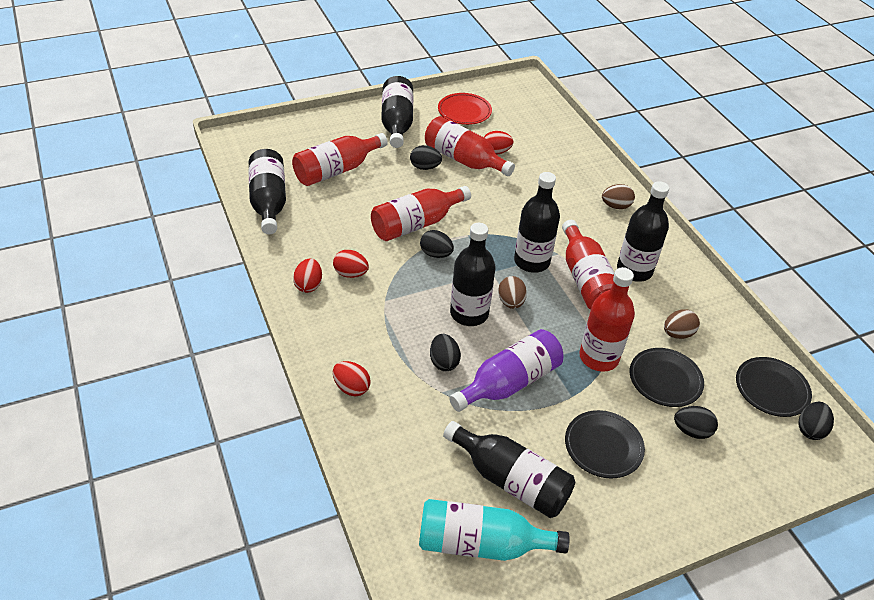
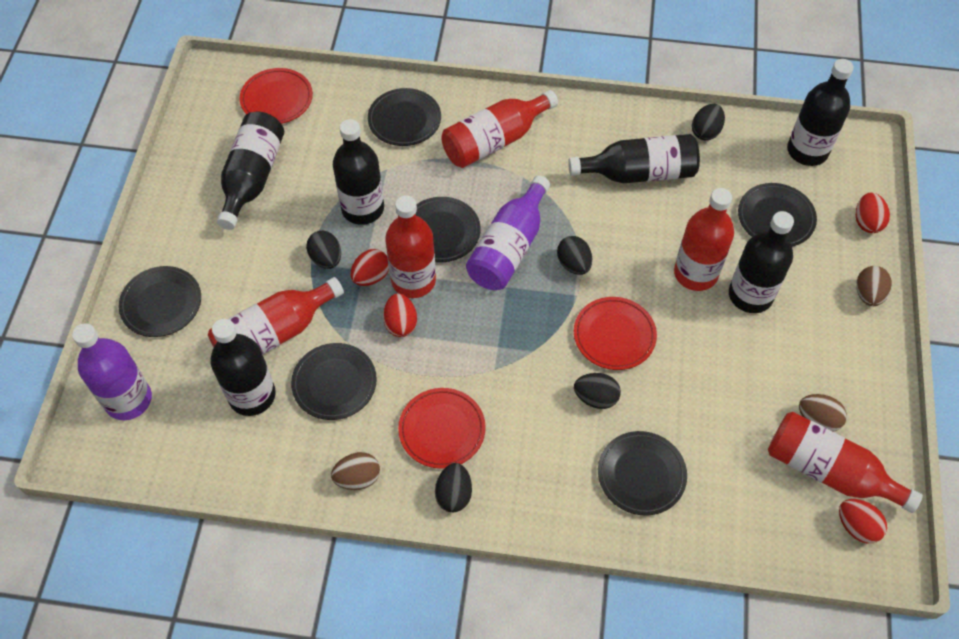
black plate: [565,410,645,478] [630,348,704,407] [736,357,812,417] = 3 -> [119,266,201,337] [291,343,377,420] [368,88,441,146] [416,197,481,262] [598,431,687,516] [738,183,817,247] = 6
purple bottle: [449,329,563,412] = 1 -> [72,323,152,420] [466,175,550,290] = 2
red plate: [438,93,492,125] = 1 -> [240,68,313,124] [398,388,486,469] [574,297,657,370] = 3
turquoise bottle: [419,499,570,561] = 1 -> none = 0

